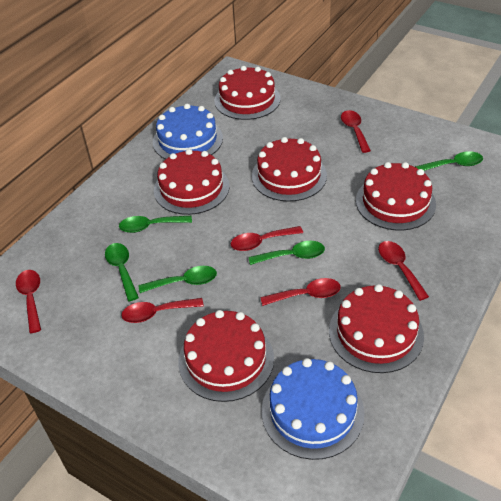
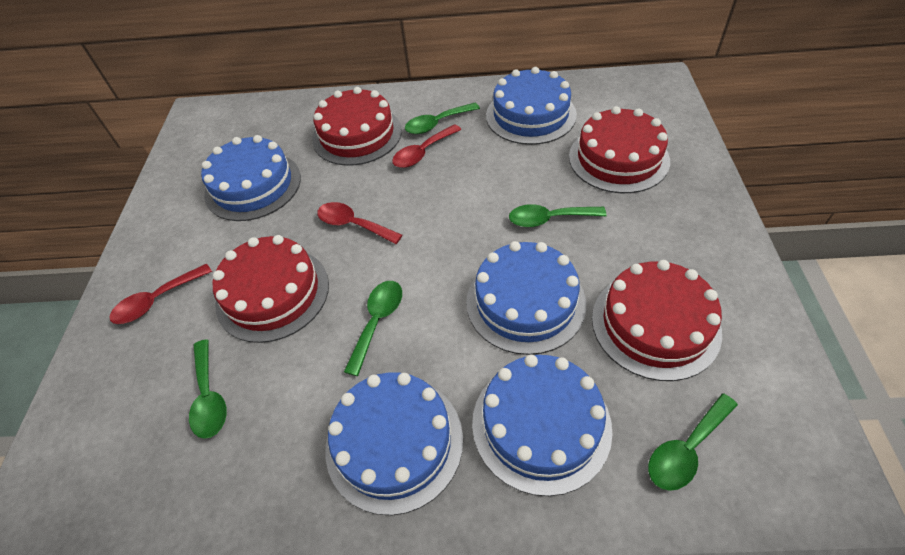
blue cake: [153,104,223,159] [262,358,365,460] = 2 -> [201,135,301,221] [325,372,463,515] [466,241,586,355] [472,354,613,496] [486,67,577,145] = 5
red cake: [154,149,230,215] [178,310,274,402] [214,66,280,120] [252,137,327,202] [329,284,424,373] [356,162,436,230] = 6 -> [213,235,329,343] [312,87,402,166] [569,106,670,193] [592,260,722,381] = 4
red spoon: [16,270,41,333] [121,298,204,323] [231,226,303,251] [260,278,341,306] [341,110,371,153] [378,241,429,301] = 6 -> [110,263,212,324] [317,202,402,244] [392,124,461,168] = 3

